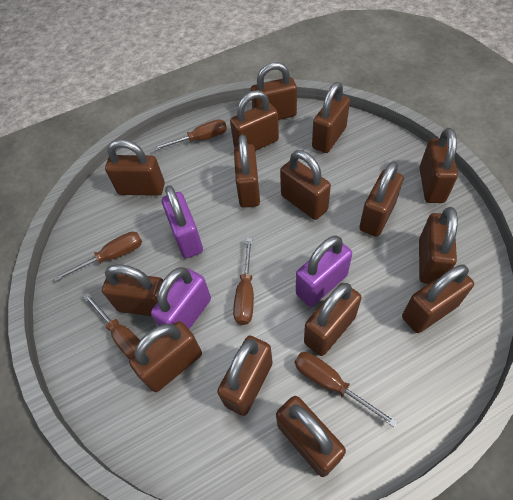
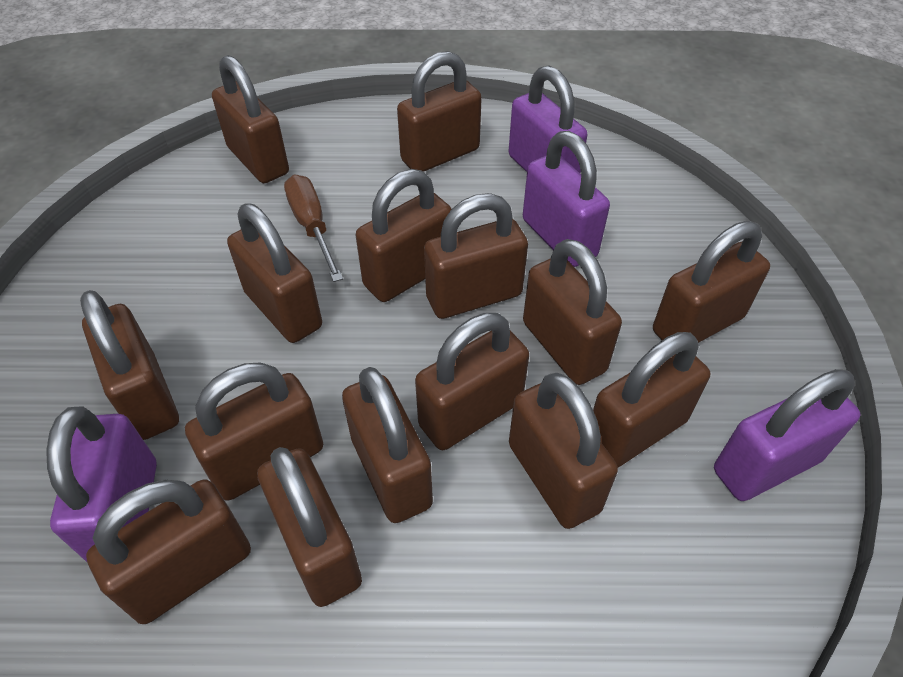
brown screwdriver: [54,231,142,281] [83,293,140,360] [153,119,227,151] [233,238,254,325] [295,352,398,427] = 5 -> [284,175,343,282] = 1
purple padlock: [151,267,211,329] [162,185,203,258] [296,236,352,307] = 3 -> [46,406,157,562] [508,65,587,174] [523,131,610,267] [714,369,861,501] = 4

